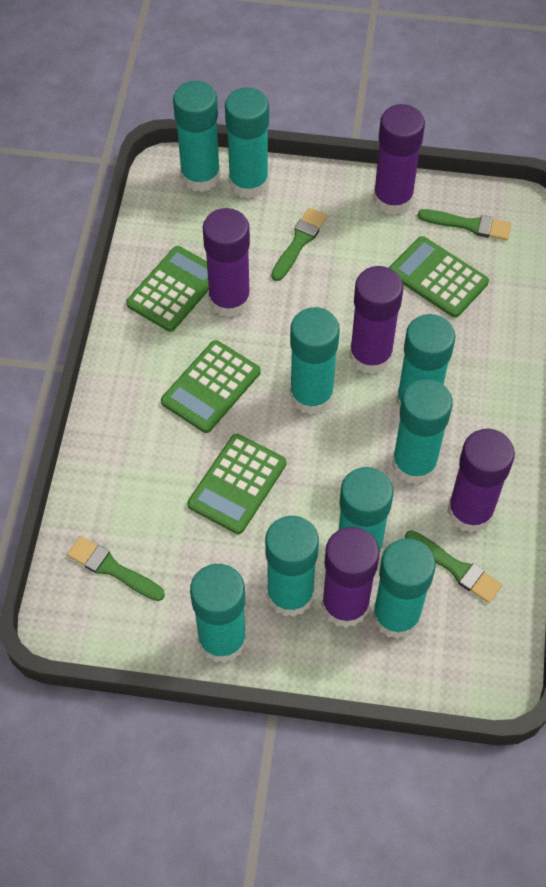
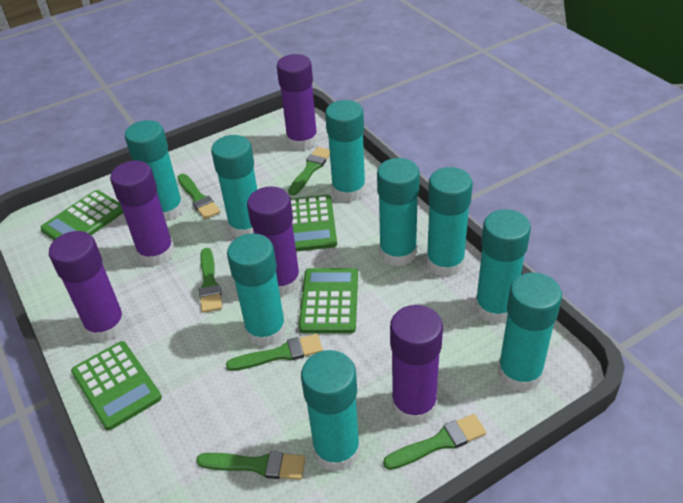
green brush: [67,536,165,601] [271,208,327,281] [405,530,502,603] [417,209,511,241] = 4 -> [178,174,220,219] [196,451,305,480] [199,248,222,313] [226,334,323,371] [288,147,330,196] [383,414,486,470] = 6

